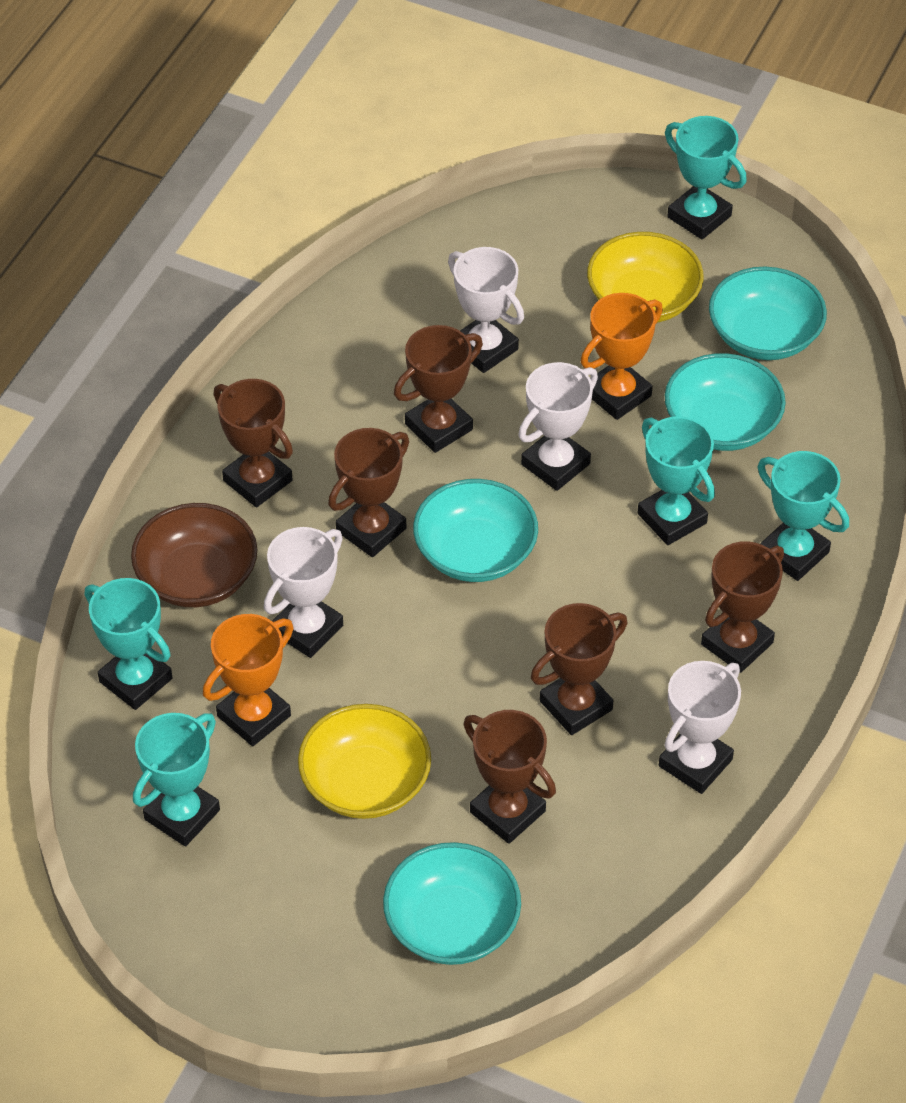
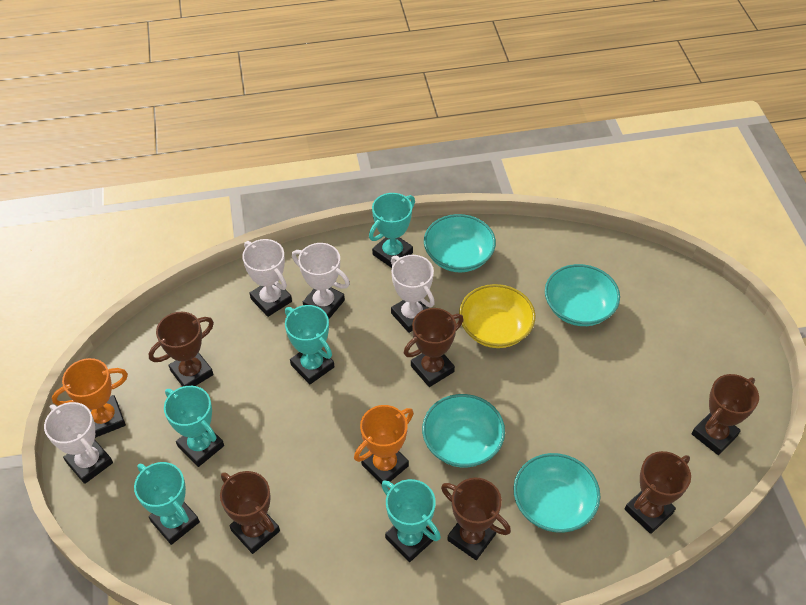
brown bowl: [131,503,257,607] = 1 -> none = 0
yellow bowl: [298,704,431,819] [587,232,704,323] = 2 -> [459,284,535,348] = 1

